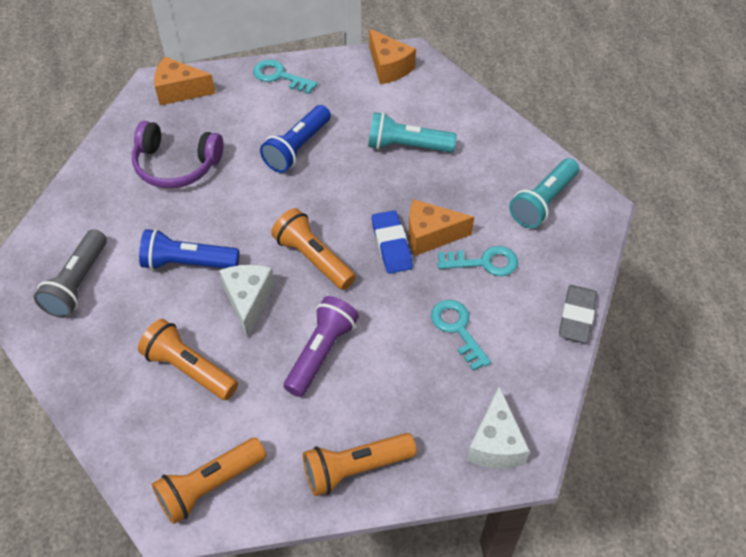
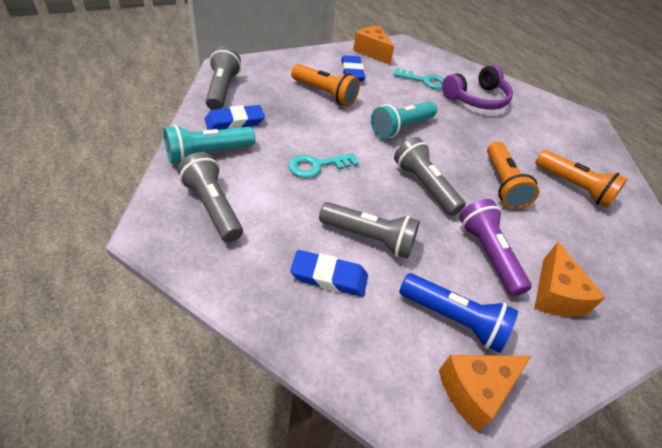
blue eraser: [372,210,413,274] = 1 -> [205,105,265,130] [290,250,368,297] [341,55,365,82] = 3
blue flashlight: [139,229,240,270] [260,105,331,173] = 2 -> [399,273,518,353] = 1
grey eraser: [559,285,597,343] = 1 -> none = 0
grey flashlight: [33,229,107,318] = 1 -> [177,152,243,242] [206,47,241,110] [319,202,420,259] [394,137,466,216] = 4
orange flashlight: [138,319,238,400] [152,438,266,524] [271,208,356,290] [303,433,417,496] = 4 -> [291,64,360,106] [487,141,539,209] [535,150,628,208] = 3
turquoise key: [253,59,318,94] [431,300,491,371] [437,246,518,276] = 3 -> [288,153,359,178] [394,68,444,89] = 2
white cheese: [219,265,275,338] [467,386,530,469] = 2 -> none = 0

